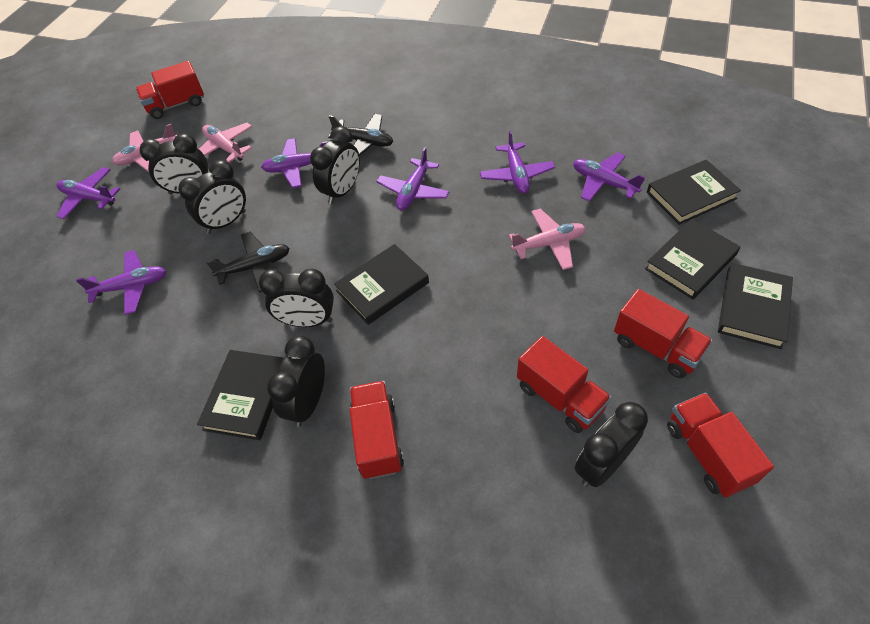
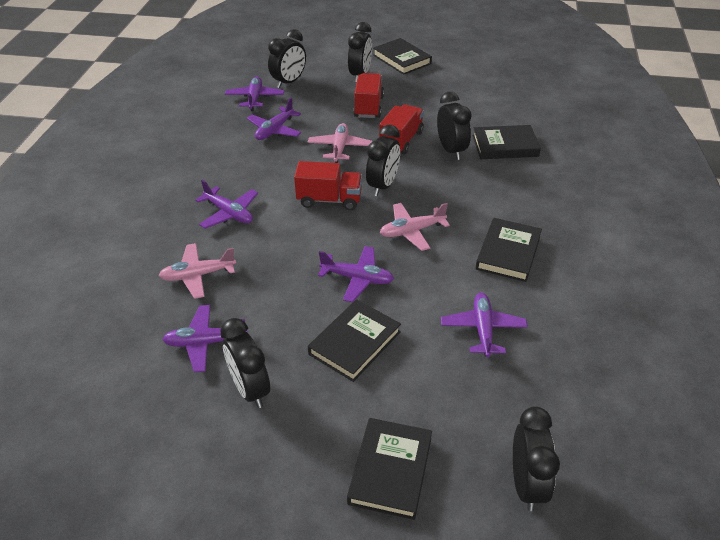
black plane: [206,232,290,293] [328,114,393,156] = 2 -> none = 0
red truck: [136,61,204,119] [350,381,404,479] [517,336,611,433] [614,289,713,378] [667,393,774,497] = 5 -> [294,161,362,210] [353,73,384,118] [379,104,424,154] = 3

